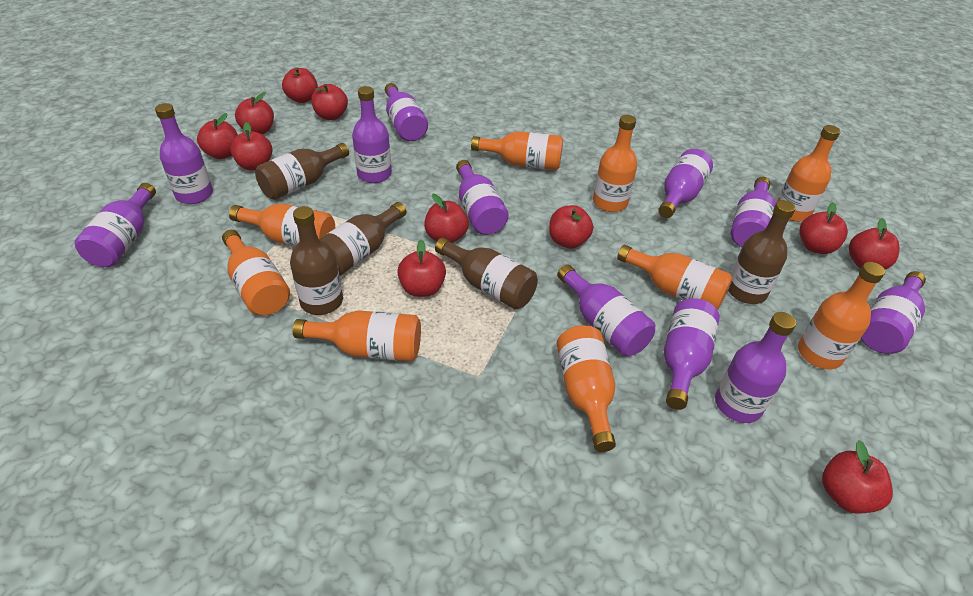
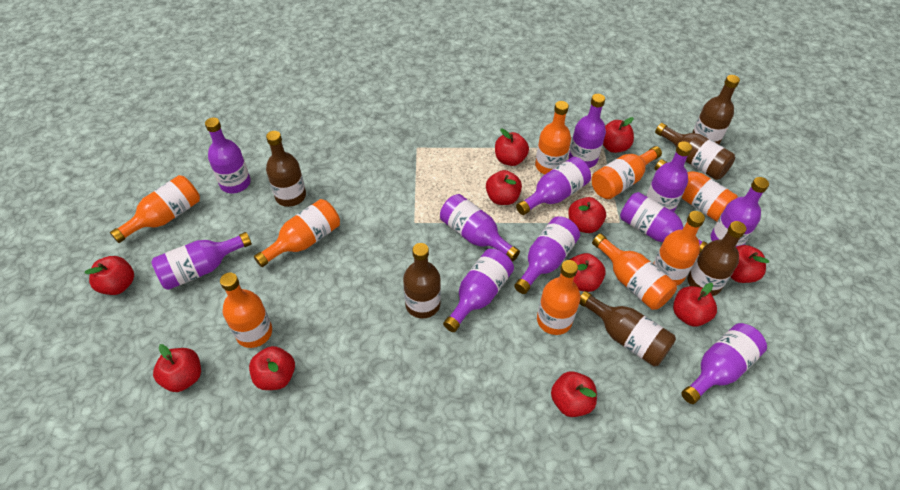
brown bottle: [255,143,349,200] [290,206,343,315] [320,202,406,276] [435,237,538,309] [728,200,796,304] = 5 -> [266,131,306,207] [403,243,441,319] [579,291,676,366] [655,123,735,180] [688,221,746,296] [692,75,740,144] = 6

